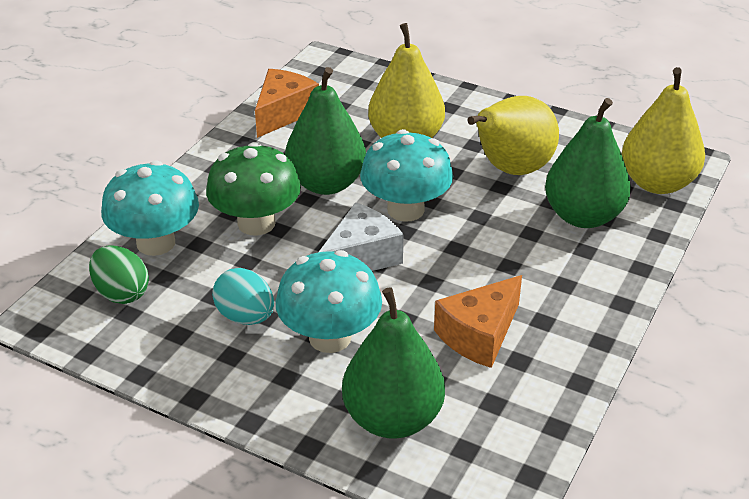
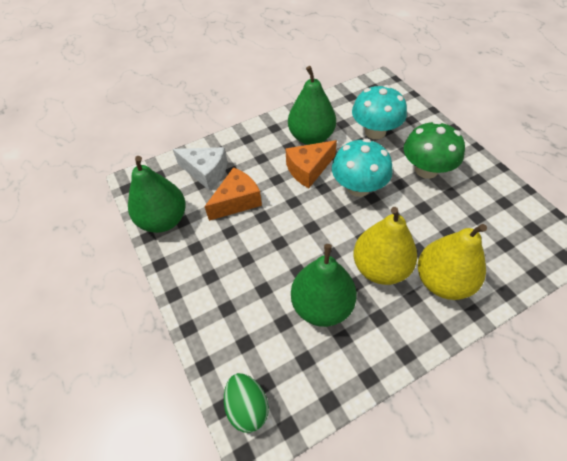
turquoise egg: [212,268,274,325] = 1 -> none = 0
turquoise mushroom: [101,161,199,256] [276,250,382,353] [360,129,453,222] = 3 -> [332,139,393,197] [352,85,407,139] = 2
yellow pear: [368,23,445,138] [467,96,559,175] [622,67,705,194] = 3 -> [353,207,417,285] [418,224,487,300] = 2

